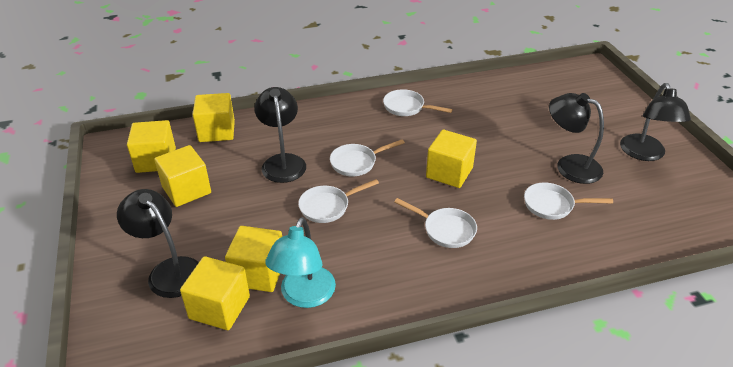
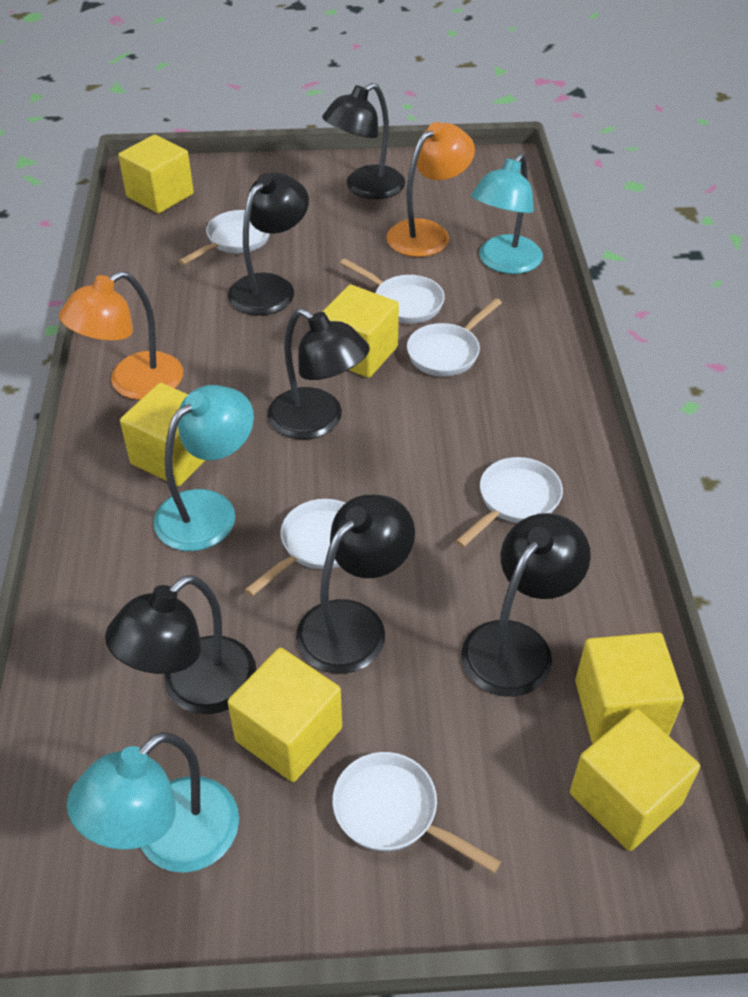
black lamp: [117,189,199,298] [254,87,306,183] [549,93,604,184] [620,83,691,161] = 4 -> [105,575,256,714] [228,172,309,315] [268,308,370,439] [296,495,415,674] [322,83,405,199] [461,513,591,697] = 6
orange lamp: none = 0 -> [59,271,183,400] [386,122,475,257] = 2
turquoise lamp: [265,217,336,308] = 1 -> [67,732,239,873] [154,385,254,551] [471,153,543,274] = 3
white pan: [298,179,379,223] [330,139,405,176] [383,89,453,116] [394,198,477,248] [524,183,613,220] = 5 -> [179,210,270,265] [245,499,345,596] [332,752,501,873] [340,258,445,324] [407,298,502,377] [455,457,563,548] = 6

